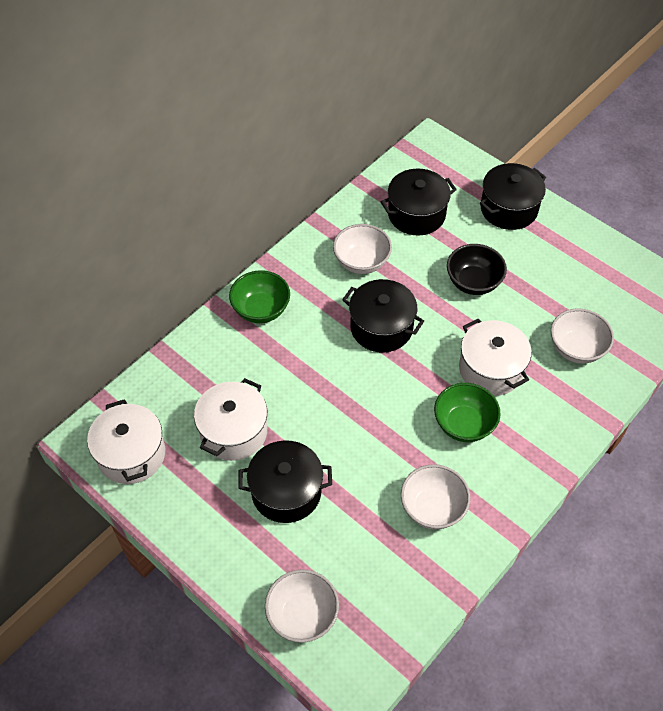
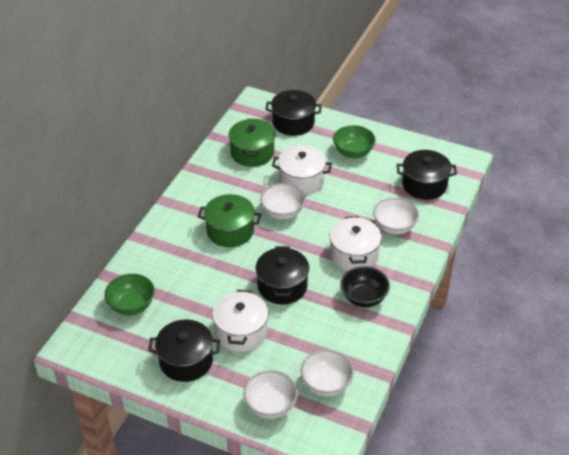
green pot: none = 0 -> [198,194,261,247] [229,119,275,167] = 2

